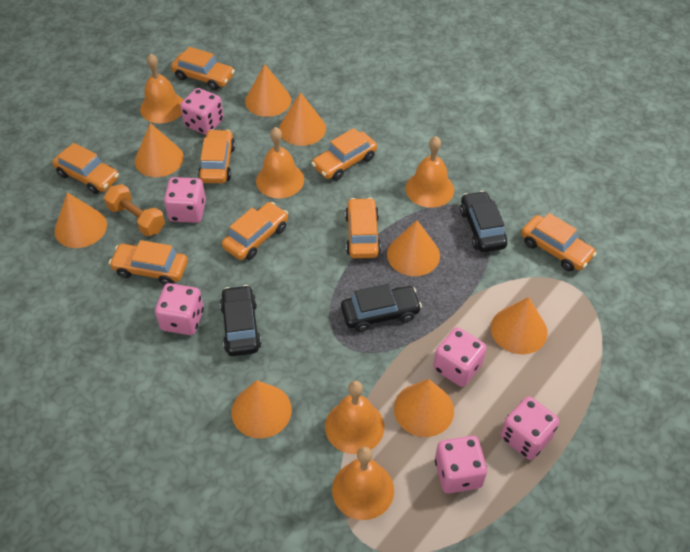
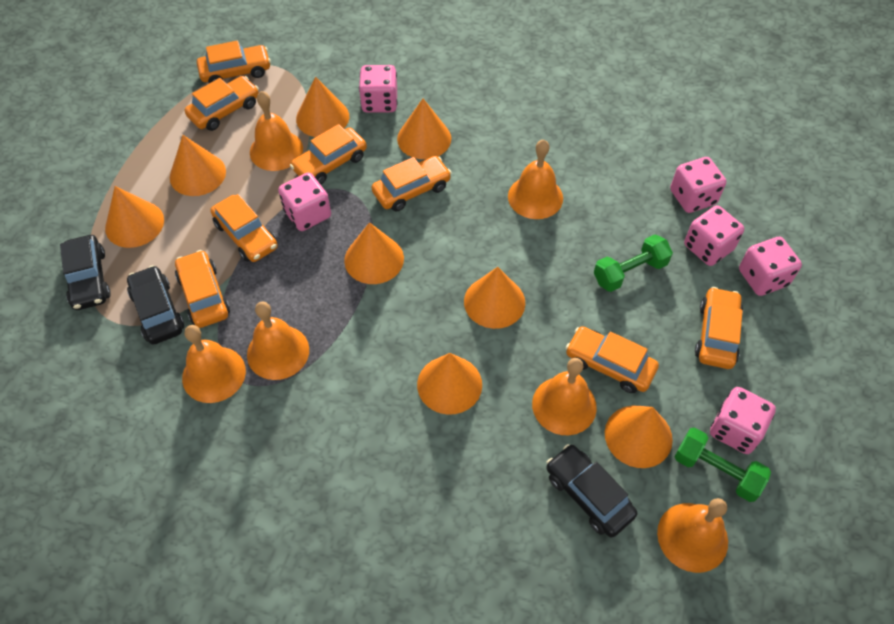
green dumbbell: none = 0 -> [594,234,673,292] [674,428,771,502] = 2
orange bell: [140,53,183,123] [256,127,304,198] [325,381,384,454] [332,447,394,520] [405,136,454,208] = 5 -> [182,325,246,403] [247,301,309,380] [250,91,303,171] [508,139,563,219] [532,358,597,435] [657,498,728,573] = 6
orange dumbbell: [104,184,165,236] = 1 -> none = 0

